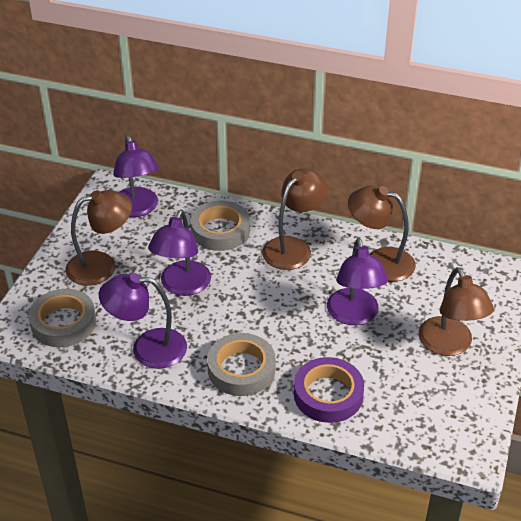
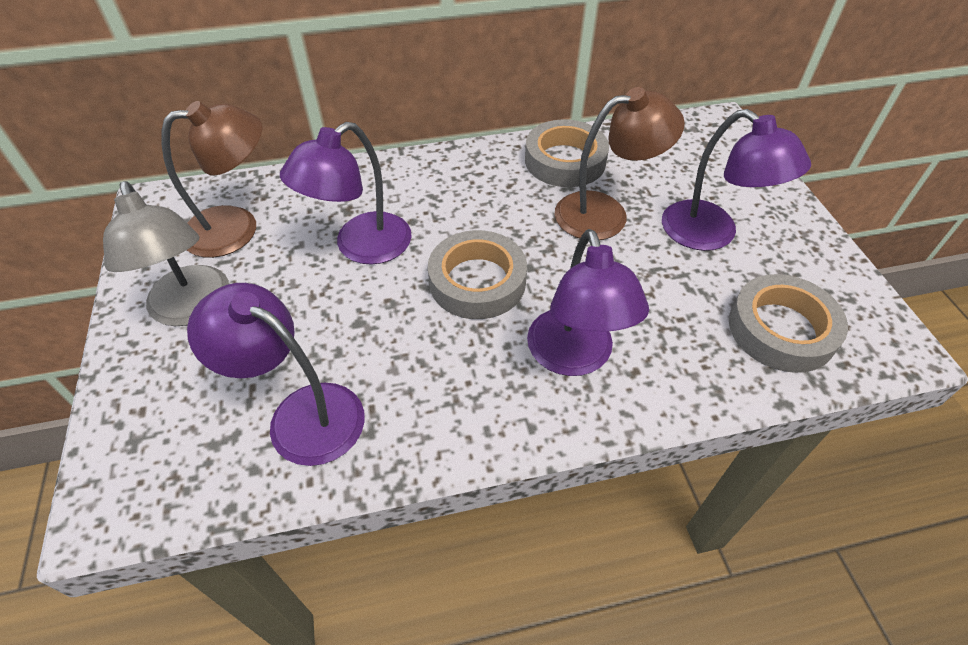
brown lamp: [65,190,132,286] [262,168,327,270] [348,186,416,282] [418,267,494,356] = 4 -> [161,101,262,258] [555,87,685,240] = 2
grey lamp: none = 0 -> [103,181,229,326] = 1
purple tape: [294,357,364,423] = 1 -> none = 0

